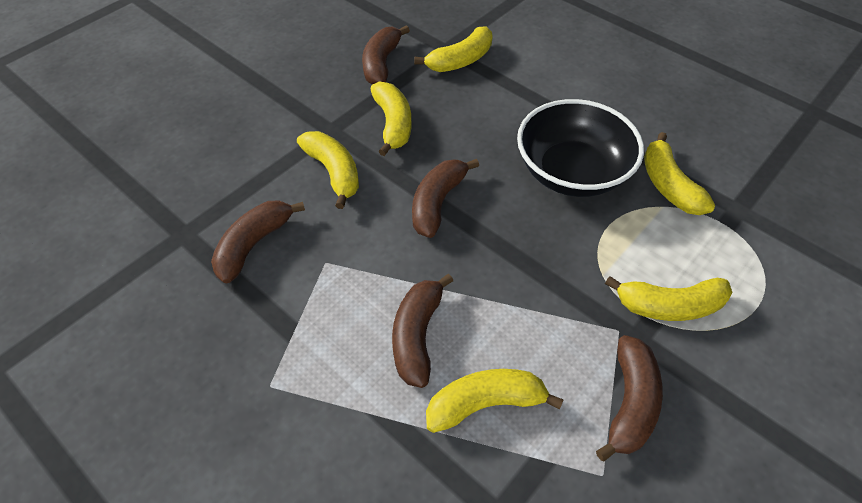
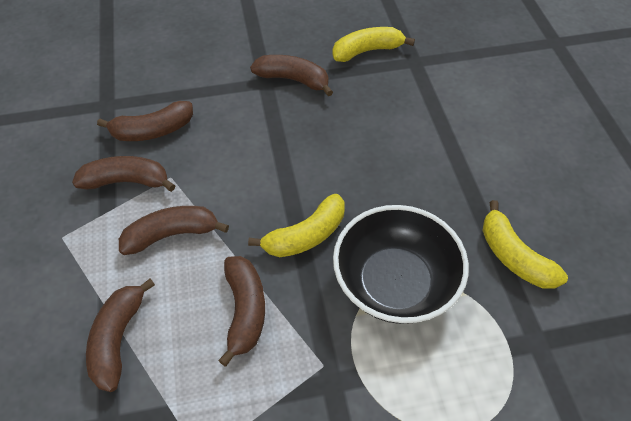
brown banana: [211,200,305,283] [362,25,410,85] [392,274,453,388] [412,159,479,238] [596,335,663,461] = 5 -> [72,156,176,192] [86,279,155,392] [97,101,193,141] [119,206,229,255] [218,256,265,366] [250,55,333,96] = 6
yellow banana: [297,131,359,209] [371,81,411,156] [414,26,493,72] [426,369,563,433] [605,276,732,321] [644,132,715,215] = 6 -> [248,194,345,257] [332,27,415,62] [482,200,568,289] = 3

